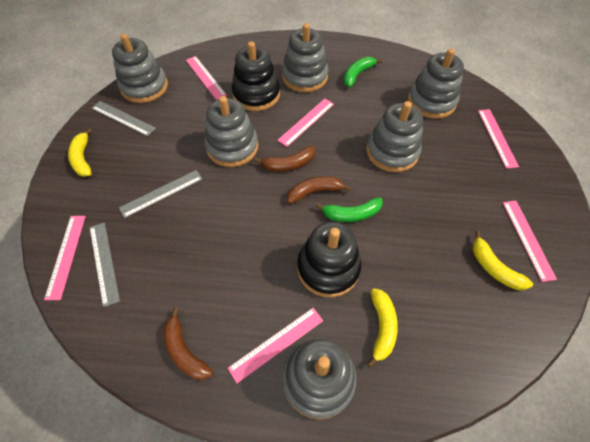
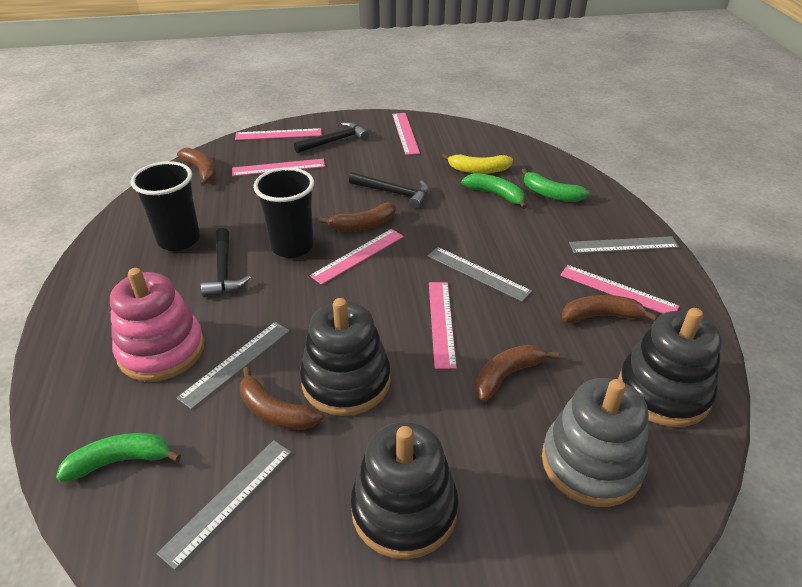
black cup: none = 0 -> [131,161,200,251] [253,167,314,258] = 2
black hammer: none = 0 -> [201,228,251,297] [294,122,369,153] [349,172,429,209] = 3
black stacking toy: [232,41,280,111] [297,222,361,298] = 2 -> [300,298,391,416] [351,422,459,559] [618,308,722,427] = 3
brown banana: [163,307,213,380] [254,146,315,172] [287,176,352,204] = 3 -> [177,148,216,186] [240,367,323,430] [319,203,396,232] [475,344,559,402] [562,295,657,323] = 5
green banana: [316,197,383,222] [343,57,382,87] = 2 -> [56,433,181,482] [461,173,527,209] [521,168,590,202] = 3
grey ruler: [89,223,120,307] [92,101,156,136] [119,170,203,218] = 3 -> [156,440,292,570] [177,322,290,409] [428,247,532,302] [569,236,679,254] = 4
grey stacking toy: [112,34,168,103] [205,96,258,167] [282,23,328,92] [282,339,356,420] [366,101,423,172] [408,49,464,119] = 6 -> [542,378,649,507] = 1
pink stacking toy: none = 0 -> [110,268,204,382] = 1
yellow banana: [68,128,92,177] [367,288,398,368] [473,231,533,290] = 3 -> [442,154,513,174] = 1

